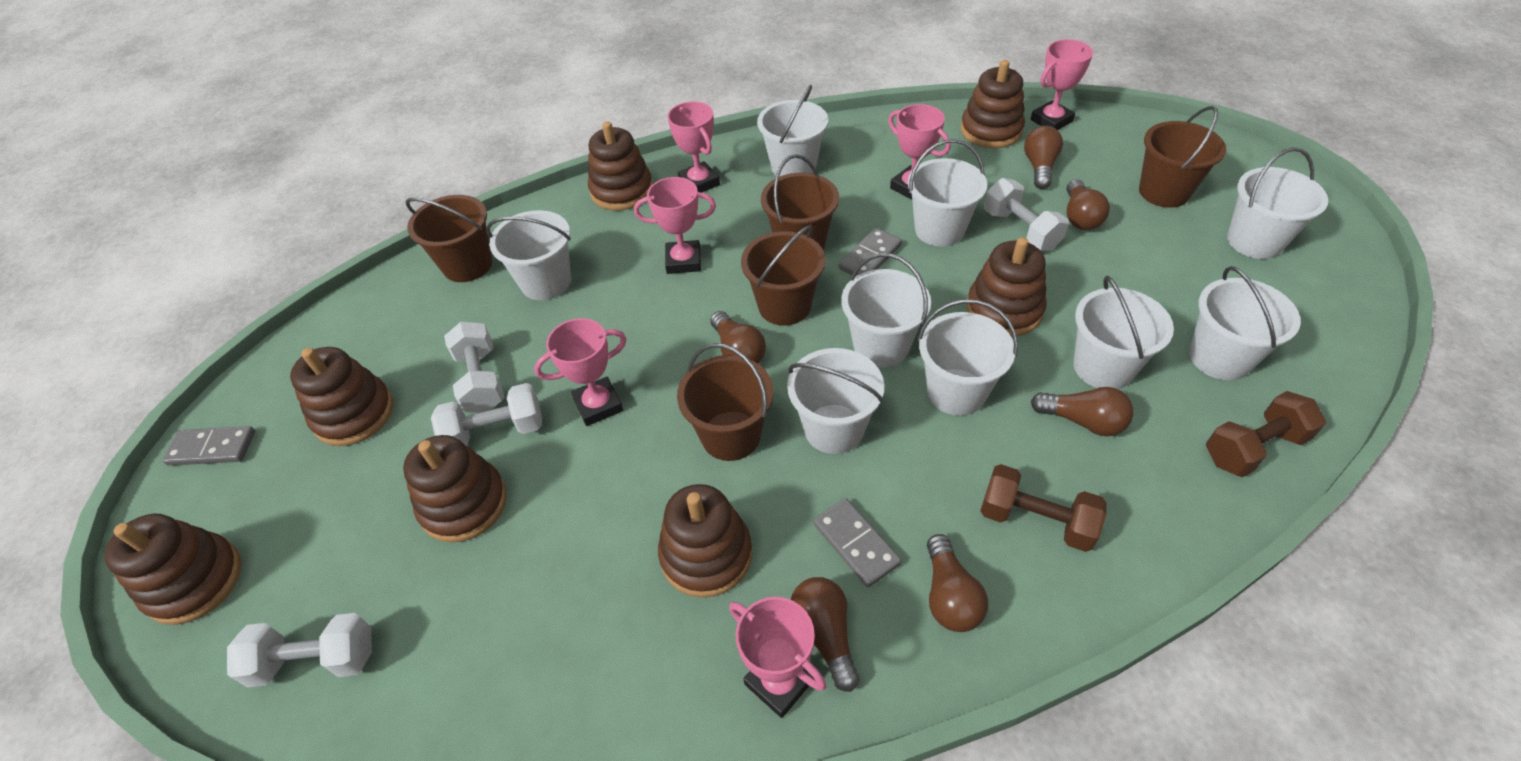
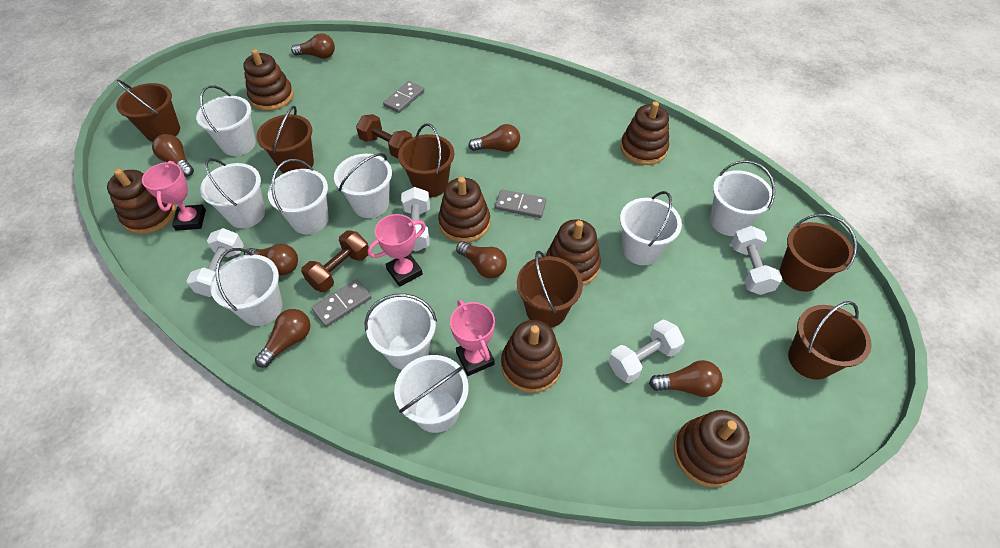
brown bucket: [406,195,492,282] [677,343,773,461] [741,225,825,326] [761,154,839,250] [1139,106,1226,208] = 5 -> [116,80,180,142] [256,106,314,174] [398,123,454,198] [517,251,583,328] [780,214,857,292] [788,301,871,380] = 6
brown light bulb: [710,311,766,364] [791,577,859,692] [927,534,988,632] [1024,126,1063,189] [1031,387,1133,436] [1067,179,1110,230] = 6 -> [152,134,194,177] [244,244,298,275] [255,309,310,368] [291,33,335,59] [456,241,507,278] [468,124,520,152] [649,360,723,397] = 7
pink trophy: [534,318,627,426] [634,177,716,274] [667,101,720,193] [729,597,826,718] [888,104,950,200] [1030,39,1093,130] = 6 -> [142,161,206,231] [368,214,426,287] [450,300,495,376] = 3

